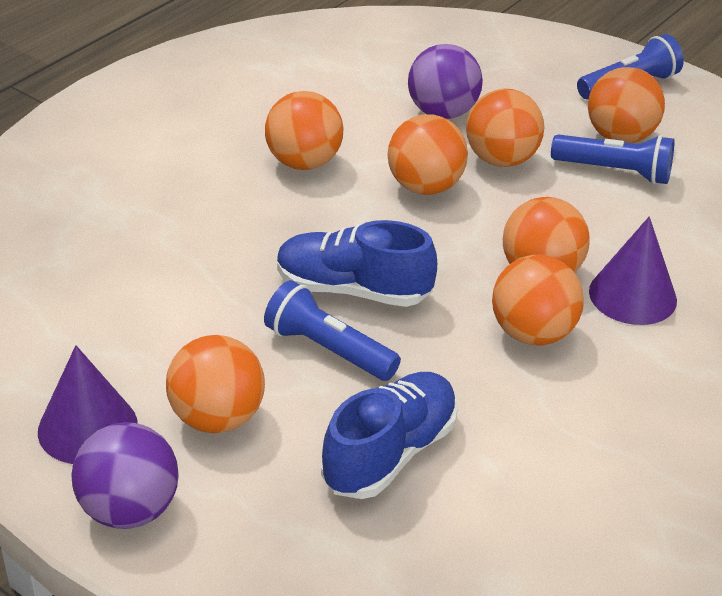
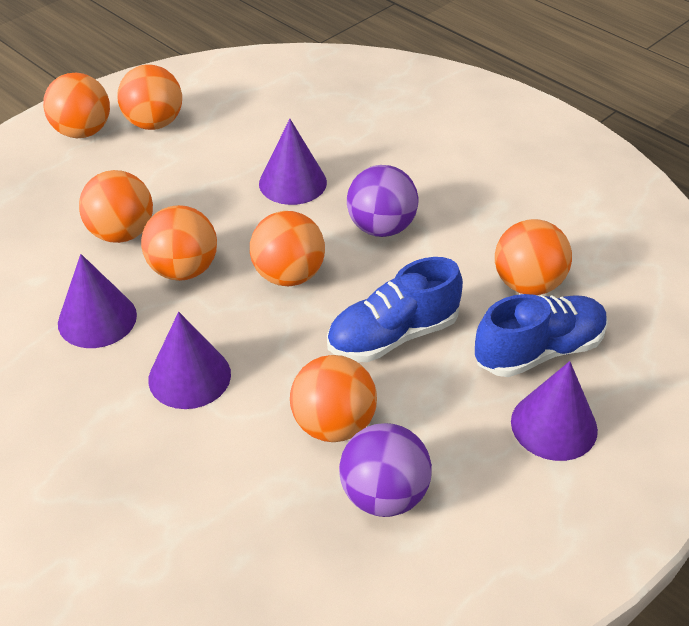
blue flashlight: [264,280,401,381] [551,134,675,184] [577,34,684,100] = 3 -> none = 0
purple cone: [38,345,137,464] [589,217,677,325] = 2 -> [58,254,137,348] [148,312,231,409] [259,119,327,205] [511,361,598,461] = 4

